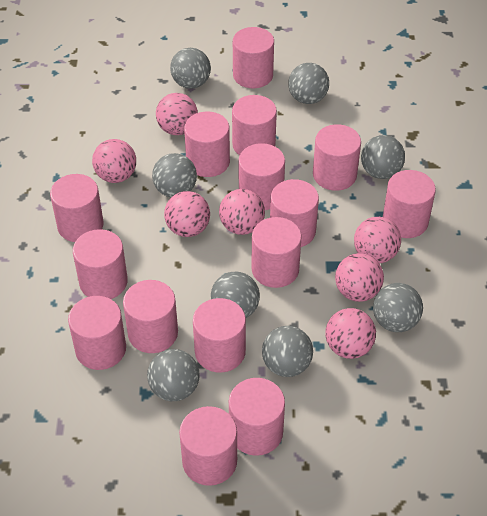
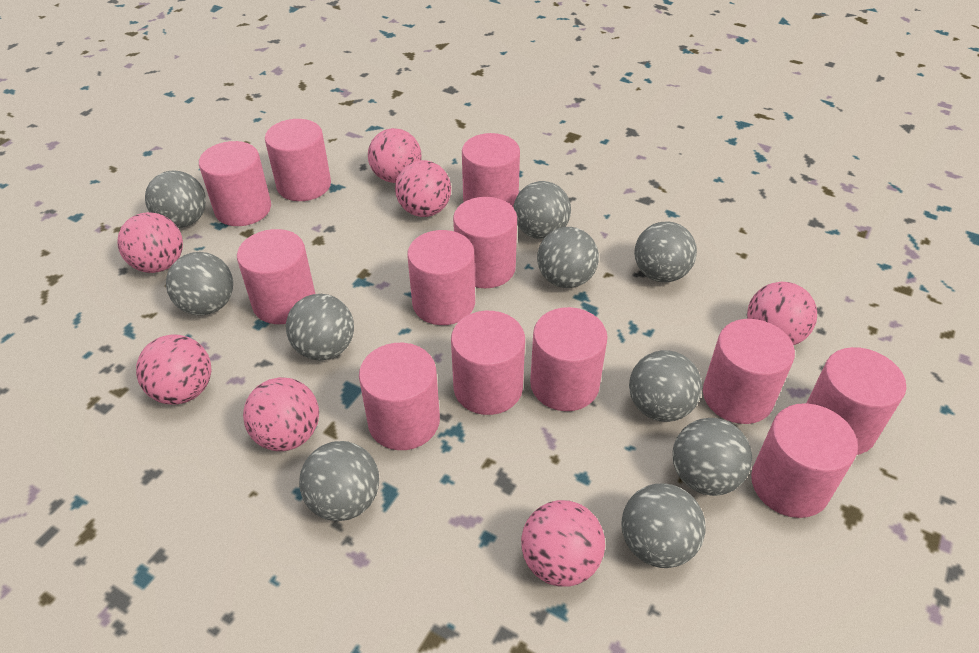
grey ball: [147,349,199,401] [152,153,197,197] [170,48,211,89] [211,272,260,318] [262,326,313,377] [288,63,329,104] [361,135,405,179] [373,283,423,332] = 8 -> [145,171,206,228] [166,252,233,315] [286,294,354,361] [299,441,379,521] [513,181,571,239] [537,227,599,288] [621,484,706,568] [629,350,702,422] [634,221,697,283] [672,418,752,496] = 10
pink cylinder: [50,174,104,242] [68,296,126,370] [73,229,128,299] [123,280,178,353] [179,406,237,486] [184,112,230,177] [193,298,246,373] [229,378,285,456] [232,95,277,155] [233,27,274,88] [239,143,285,210] [251,217,302,288] [270,179,319,247] [313,124,361,191] [383,170,436,238] = 15 -> [199,141,271,226] [237,229,315,324] [265,119,331,201] [359,343,440,450] [407,230,475,325] [451,311,525,415] [453,197,517,288] [462,133,520,207] [530,307,608,411] [703,319,795,424] [751,403,858,518] [807,347,906,455] = 12

